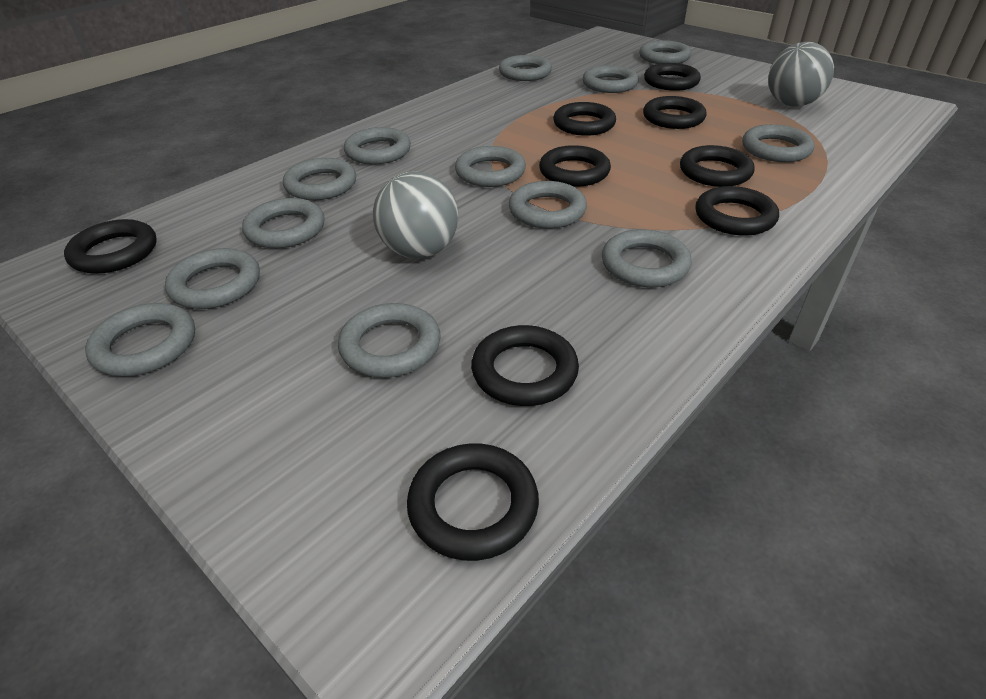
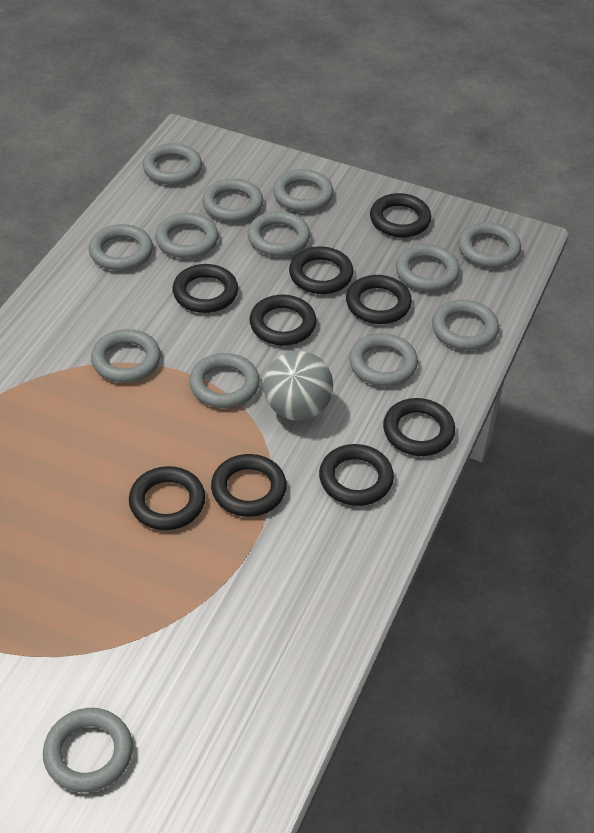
grey ball: [373,171,459,259] [768,42,834,107] = 2 -> [263,351,333,421] = 1

